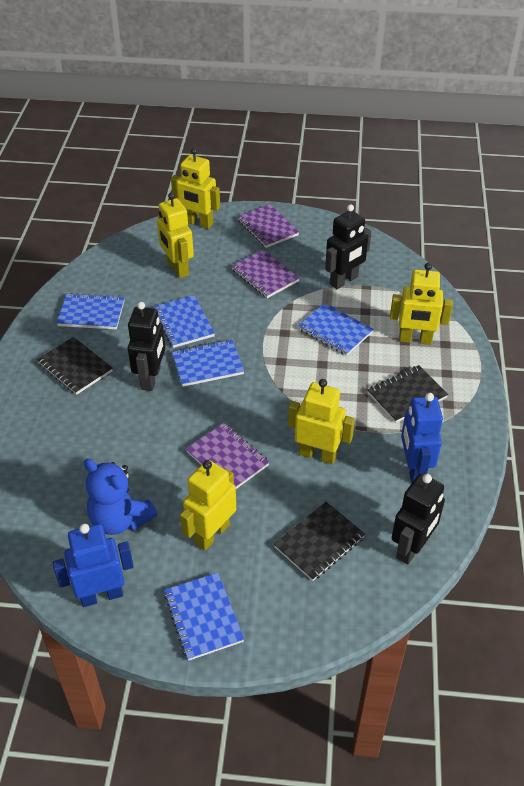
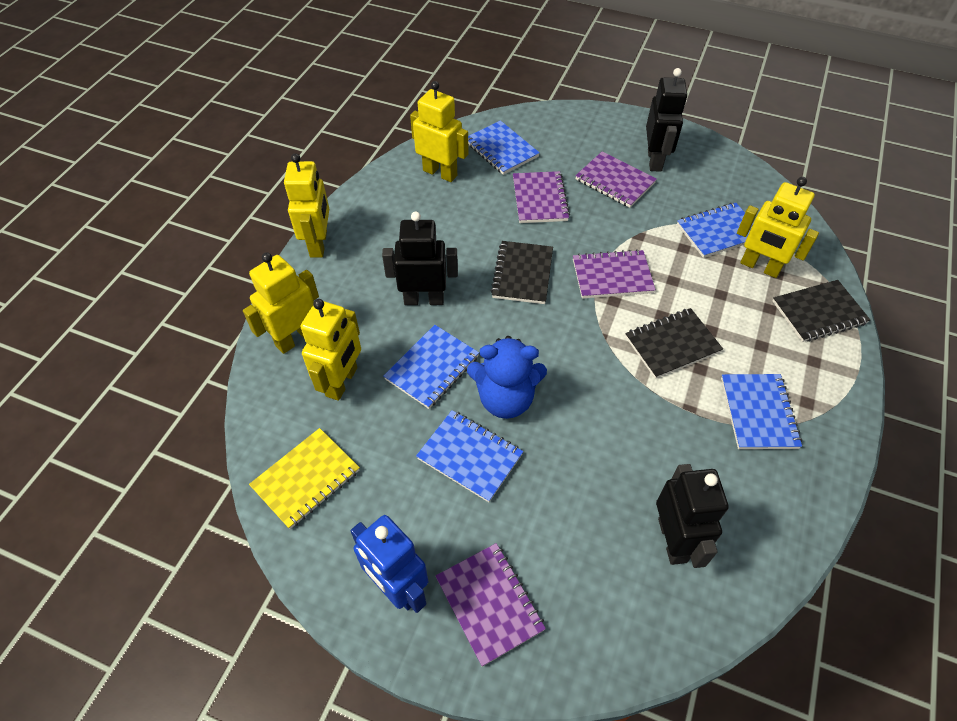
blue robot: [53,524,134,607] [401,393,443,483] = 2 -> [351,515,428,613] = 1
purple notebook: [186,423,269,489] [231,250,300,298] [237,204,299,248] = 3 -> [436,543,546,667] [513,171,570,223] [573,249,656,299] [575,151,657,208] = 4
yellow notebook: none = 0 -> [249,428,360,529] = 1

